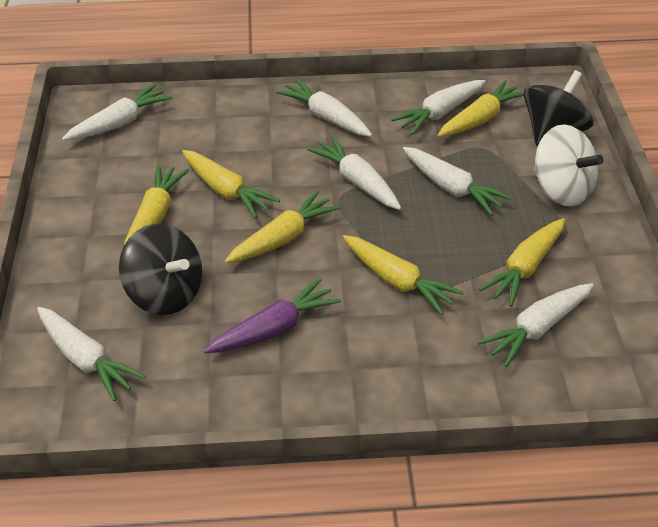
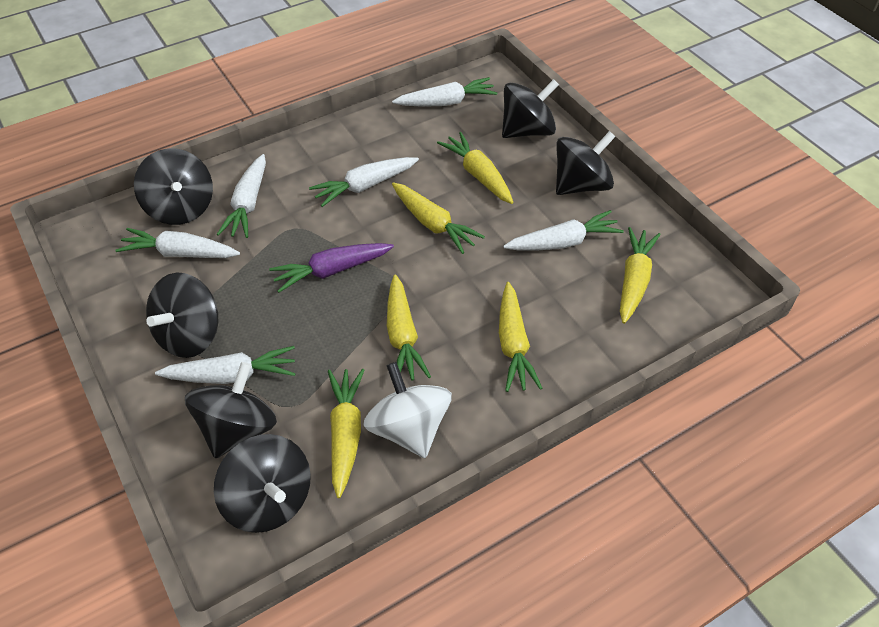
black spinning top: [119,224,202,315] [523,70,593,146] = 2 -> [134,148,213,225] [146,273,218,358] [185,362,277,458] [214,434,311,533] [502,79,559,138] [556,131,615,195] = 6
white carrot: [37,307,146,401] [62,84,172,141] [276,79,372,137] [307,136,401,210] [391,80,485,135] [403,147,512,216] [478,283,594,367] = 7 -> [115,228,240,258] [155,346,296,384] [217,154,266,238] [309,157,419,207] [392,77,497,107] [503,210,624,251] = 6

